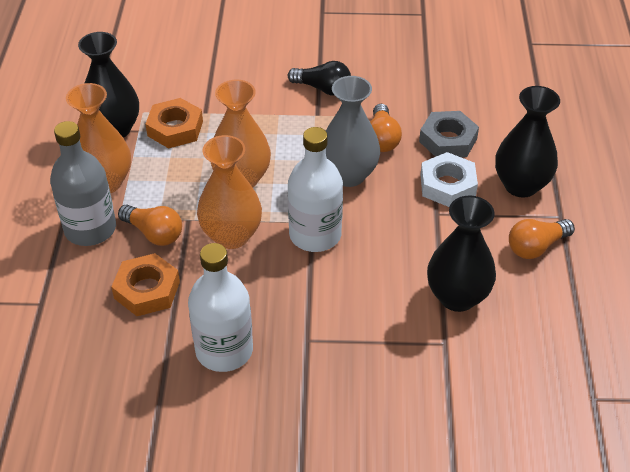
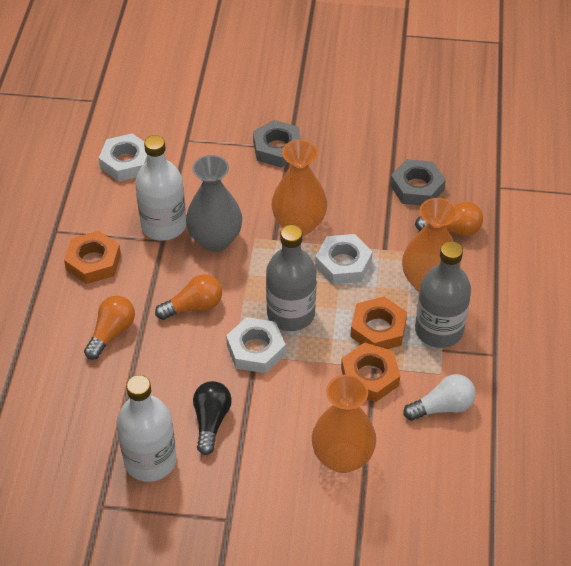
black vase: [78,32,139,138] [427,195,496,312] [495,86,560,198] = 3 -> none = 0
grey bottle: [50,121,116,246] = 1 -> [266,225,317,331] [415,241,471,348] = 2
grey nut: [419,111,479,158] = 1 -> [253,120,301,168] [390,159,446,205] = 2
orange nut: [111,253,180,316] [145,98,203,148] = 2 -> [64,231,121,284] [341,343,400,402] [350,297,407,349] = 3
white light bulb: none = 0 -> [404,374,476,421] = 1
white nut: [420,152,478,207] = 1 -> [99,134,147,181] [226,317,286,373] [315,234,373,284] = 3

